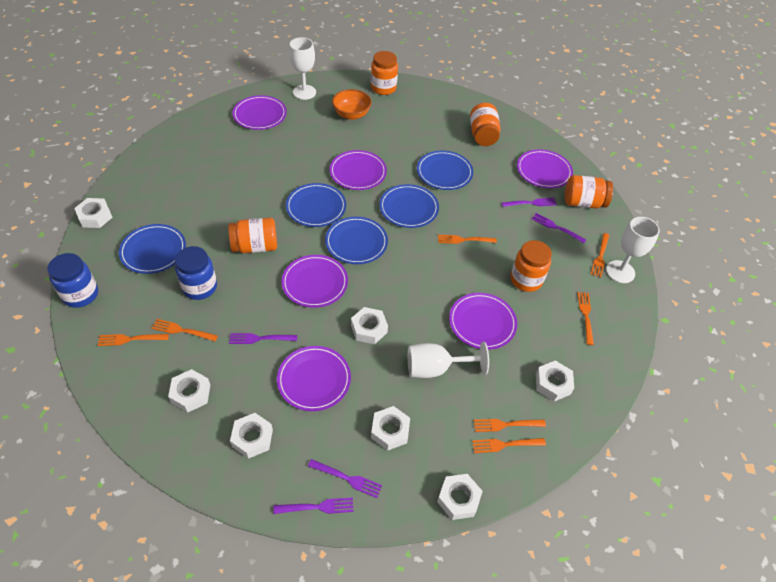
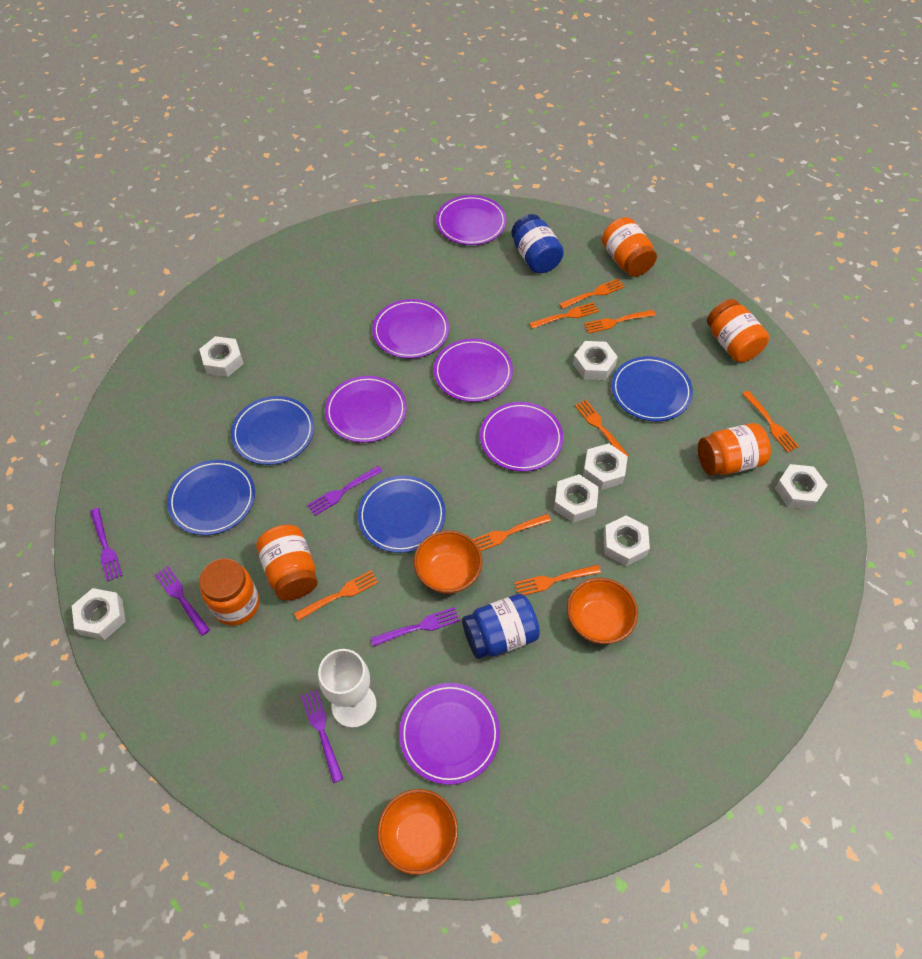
blue plate: [119,224,186,274] [286,183,346,227] [325,217,388,264] [379,184,439,228] [417,151,473,190] = 5 -> [167,460,255,535] [231,396,314,465] [358,475,446,553] [612,356,693,421] = 4
orange bowl: [332,89,372,120] = 1 -> [377,789,458,875] [414,531,482,594] [567,578,638,644] = 3
orange fork: [97,334,169,346] [151,319,218,341] [438,235,497,244] [472,438,546,453] [473,419,546,432] [578,292,594,345] [591,233,609,278] = 7 -> [294,570,378,621] [472,514,551,551] [514,565,601,595] [529,302,599,329] [559,279,625,309] [575,400,629,457] [584,310,655,334] [742,391,799,453] = 8
white goblet: [289,37,316,100] [408,342,489,378] [606,217,660,283] = 3 -> [318,649,377,728] = 1

